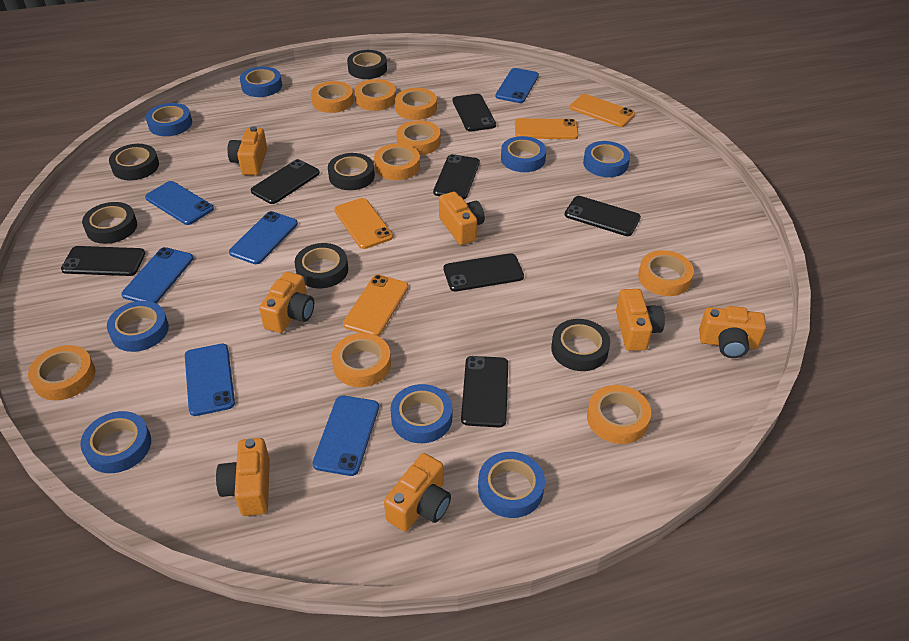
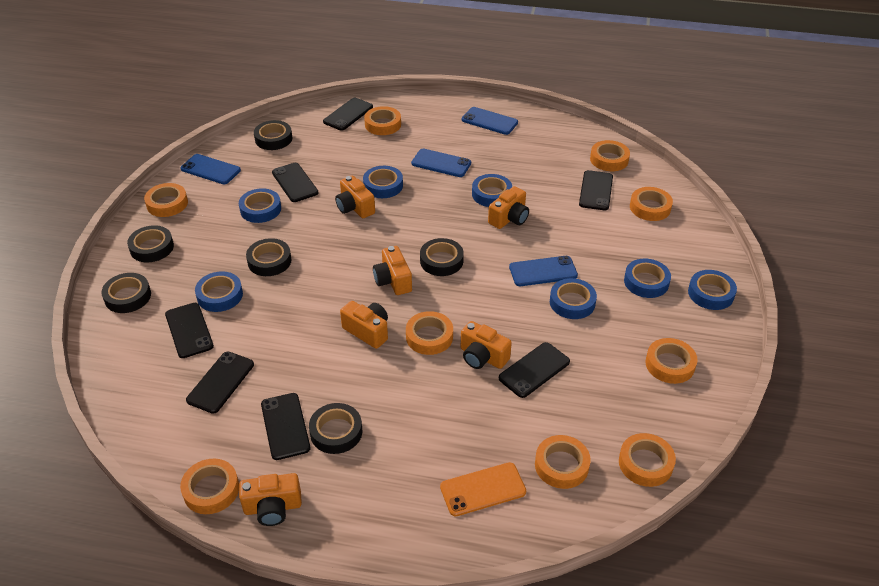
blue phone: [121,247,193,303] [145,181,214,225] [185,344,235,416] [229,211,298,264] [312,396,379,476] [495,68,539,103] = 6 -> [180,154,241,184] [411,149,471,177] [462,107,518,135] [509,256,578,286] = 4
blue tape: [80,411,151,473] [107,301,169,352] [146,103,192,136] [240,67,282,97] [390,384,452,443] [478,452,545,518] [501,136,546,172] [583,141,630,177] = 8 -> [195,271,243,312] [239,188,281,223] [363,166,403,198] [472,174,512,207] [550,278,597,319] [624,259,671,298] [688,270,737,310] = 7
orange camera: [216,438,270,516] [227,126,267,175] [259,272,314,333] [384,453,451,531] [439,192,485,245] [616,289,665,351] [699,306,766,358] = 7 -> [239,473,302,526] [335,176,375,218] [340,301,388,349] [373,246,412,295] [461,321,512,369] [488,186,529,229] = 6
orange phone: [334,198,393,249] [343,275,409,336] [515,118,579,139] [570,94,635,127] = 4 -> [440,462,526,517] = 1

